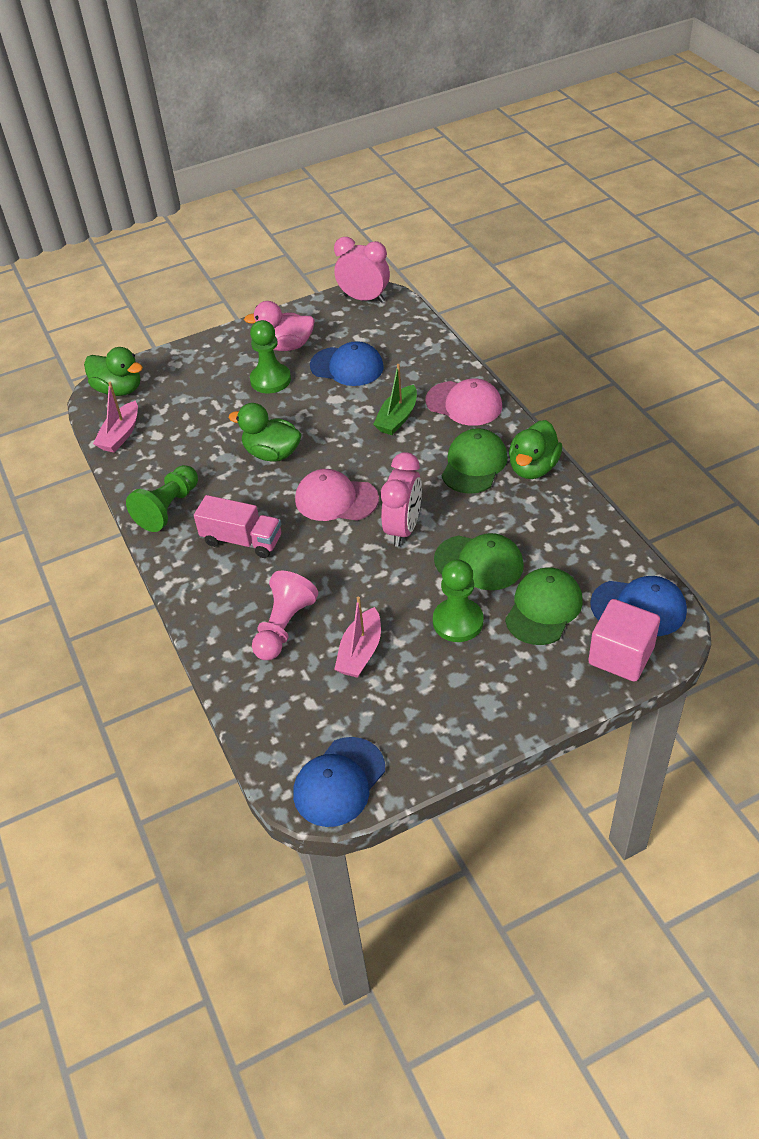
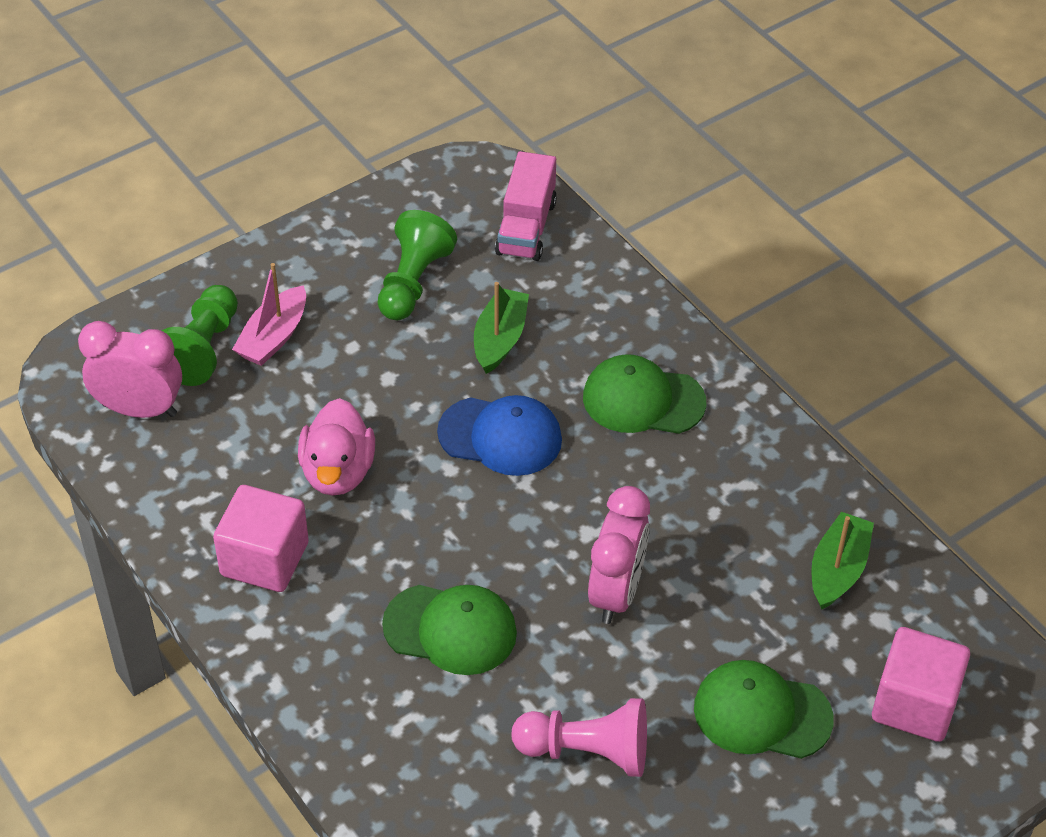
blue cap: [293,737,385,827] [310,341,384,386] [590,576,687,636] = 3 -> [437,395,562,476] = 1
green boat: [373,364,417,435] = 1 -> [474,282,529,374] [811,512,874,610] = 2
green duck: [84,347,143,396] [229,403,302,462] [509,420,562,479] = 3 -> none = 0
green pawn: [126,465,198,532] [250,320,291,393] [433,559,483,642] = 3 -> [162,285,238,386] [378,210,457,320] = 2
pink boat: [93,382,138,453] [334,597,381,678] = 2 -> [232,263,306,366] = 1
pink cap: [295,469,379,521] [426,378,502,426] = 2 -> none = 0
pink cube: [588,599,660,682] = 1 -> [213,485,309,592] [872,627,970,742] = 2

